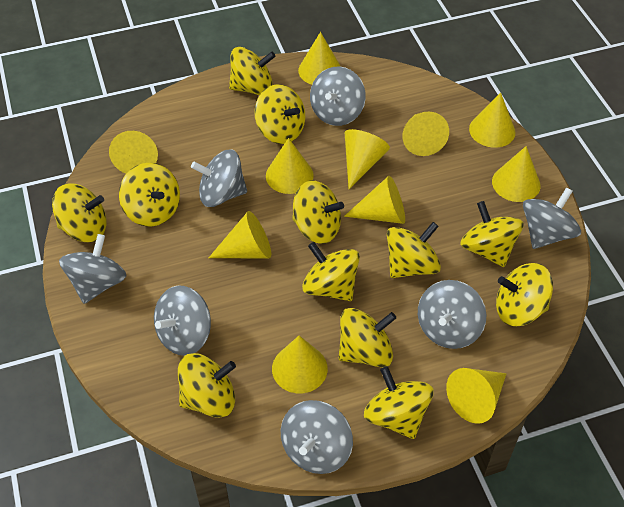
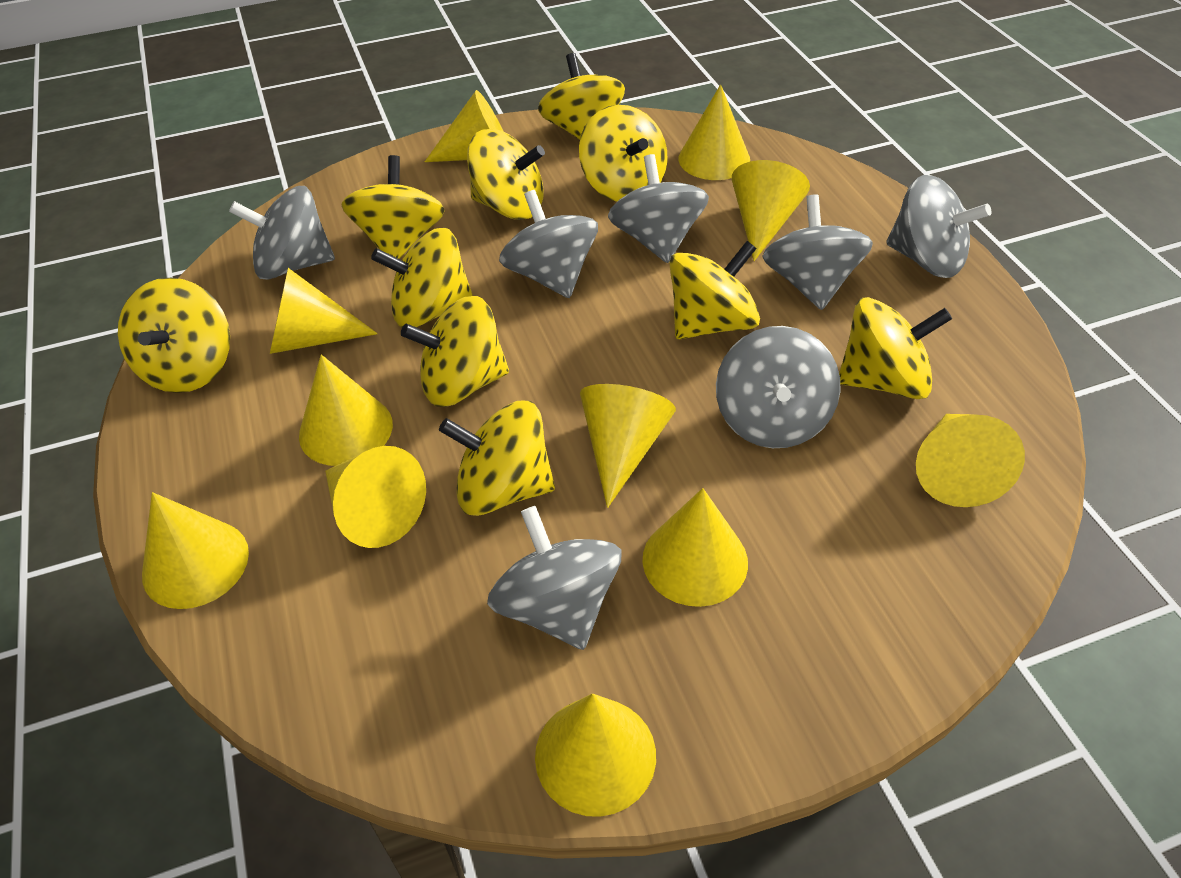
yellow spinning top: [52,183,107,242] [119,163,180,227] [178,353,236,418] [229,47,276,95] [254,84,305,144] [292,180,344,244] [302,242,360,301] [339,308,396,367] [364,366,434,439] [387,222,441,278] [460,201,524,267] [496,263,553,326] = 12 -> [118,278,230,393] [341,155,445,259] [371,228,473,328] [401,296,509,407] [439,401,555,516] [467,129,545,220] [538,53,625,140] [579,105,667,201] [669,241,760,339] [839,297,952,399] = 10

